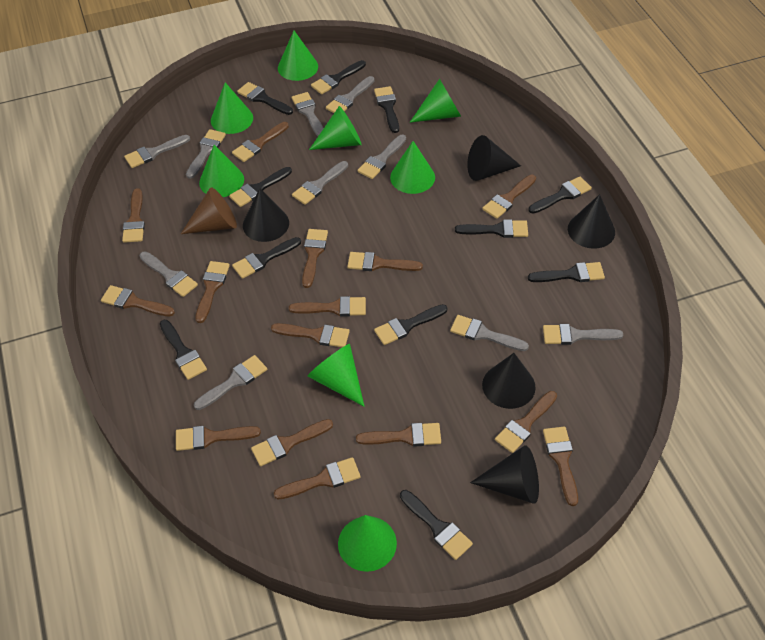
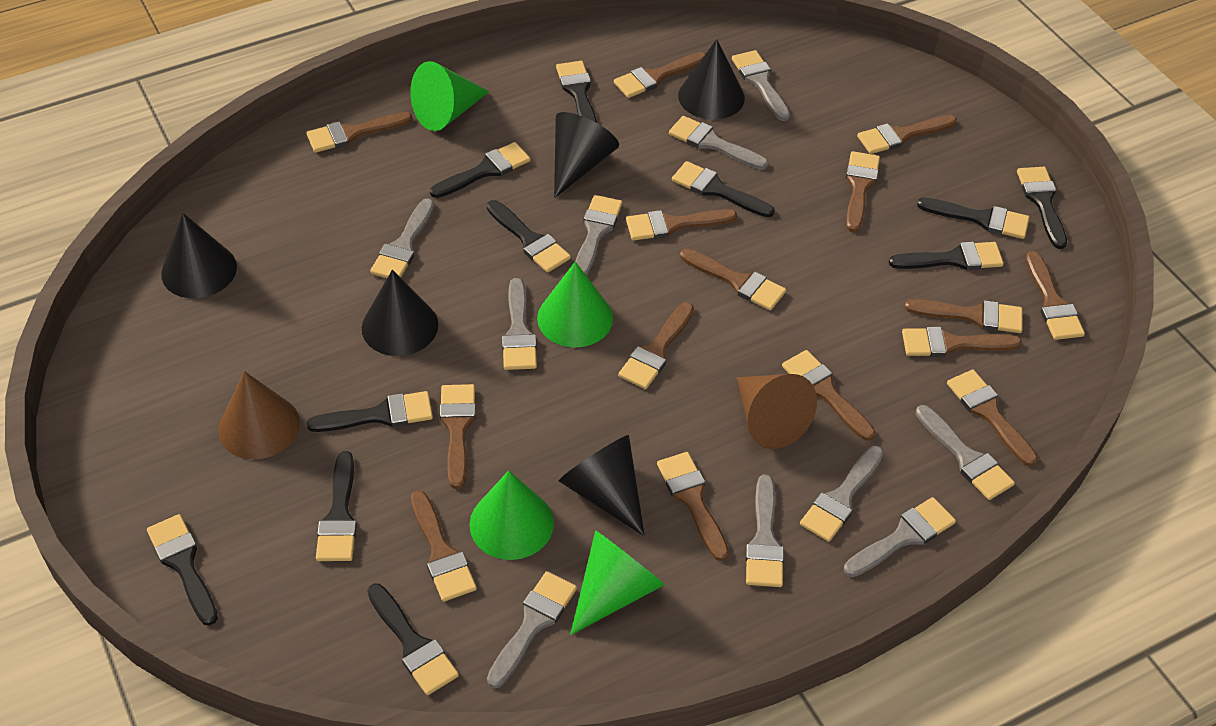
brown cone: [181,187,237,234] = 1 -> [218,371,300,459] [736,374,817,449] = 2
green cone: [199,145,244,197] [211,82,253,134] [278,31,318,81] [308,344,365,407] [309,106,362,150] [338,515,397,572] [390,141,435,194] [410,79,461,123] = 8 -> [410,61,489,131] [469,471,554,560] [537,262,613,348] [570,530,665,635] = 4

